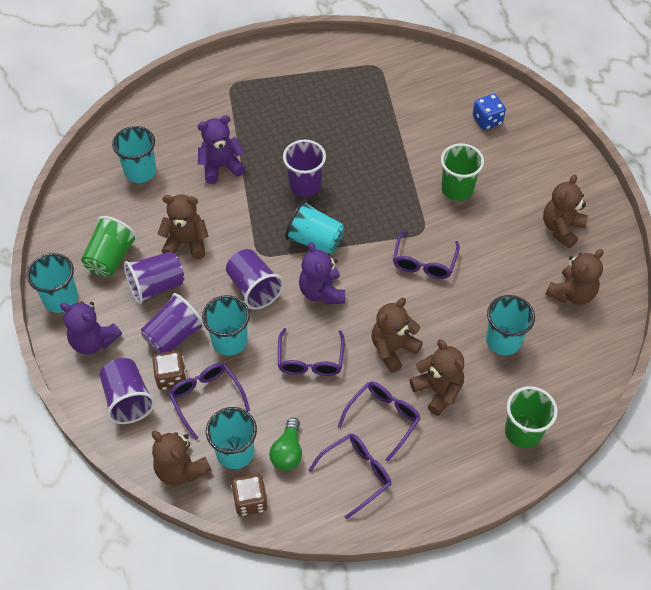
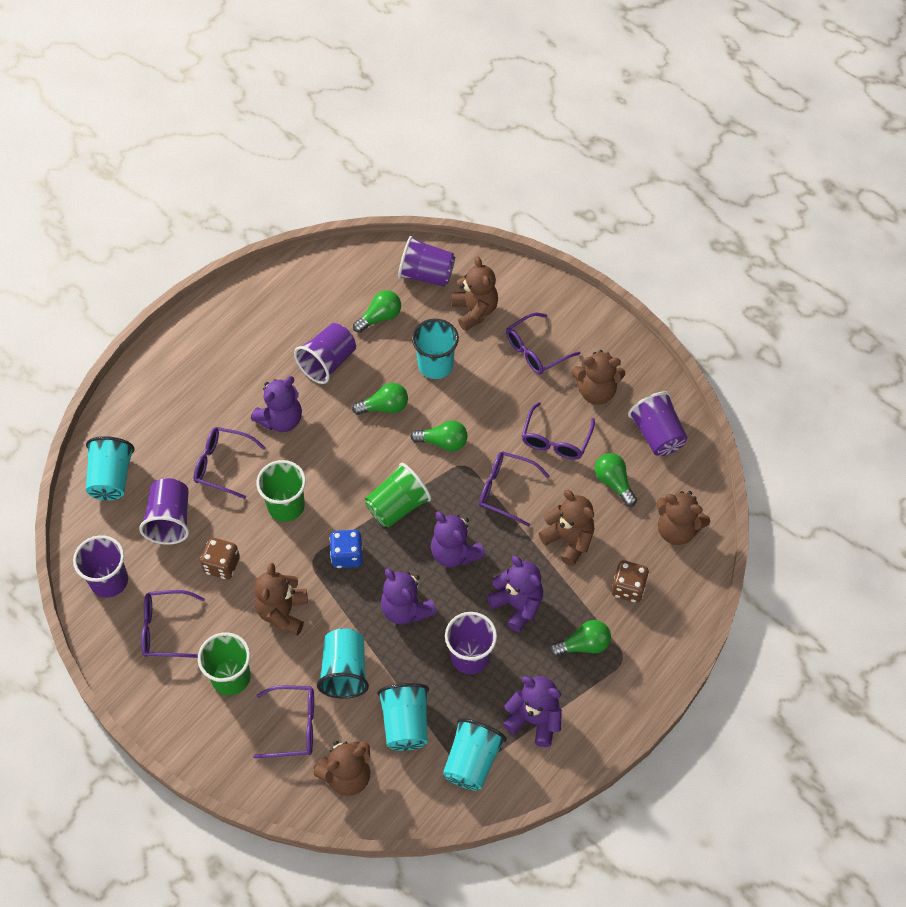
green light bulb: [269,418,302,471] = 1 -> [352,383,408,415] [353,290,401,333] [410,421,468,452] [550,620,611,657] [595,453,637,507] = 5
purple cup: [100,358,155,424] [124,252,184,304] [141,293,205,354] [226,249,284,310] [283,140,326,197] = 5 -> [73,535,128,598] [139,478,189,545] [294,323,356,384] [398,236,455,286] [445,612,497,674] [628,391,688,456] = 6
purple glasses: [169,363,250,440] [278,328,345,376] [308,434,391,519] [338,382,421,462] [393,230,460,279] = 5 -> [141,590,205,658] [193,427,266,499] [253,685,314,758] [479,451,550,527] [506,313,581,374] [522,402,595,460] = 6
purple teddy bear: [60,301,122,355] [198,115,246,184] [299,242,345,304] = 3 -> [251,376,302,432] [381,568,437,625] [431,511,486,568] [487,556,543,632] [503,676,562,747] = 5
turquoise cup: [27,253,78,313] [112,126,156,183] [202,295,250,356] [206,407,257,469] [285,201,344,254] [486,295,535,355] = 6 -> [86,436,135,500] [317,628,369,699] [377,683,429,751] [412,319,459,379] [443,718,507,791] = 5

